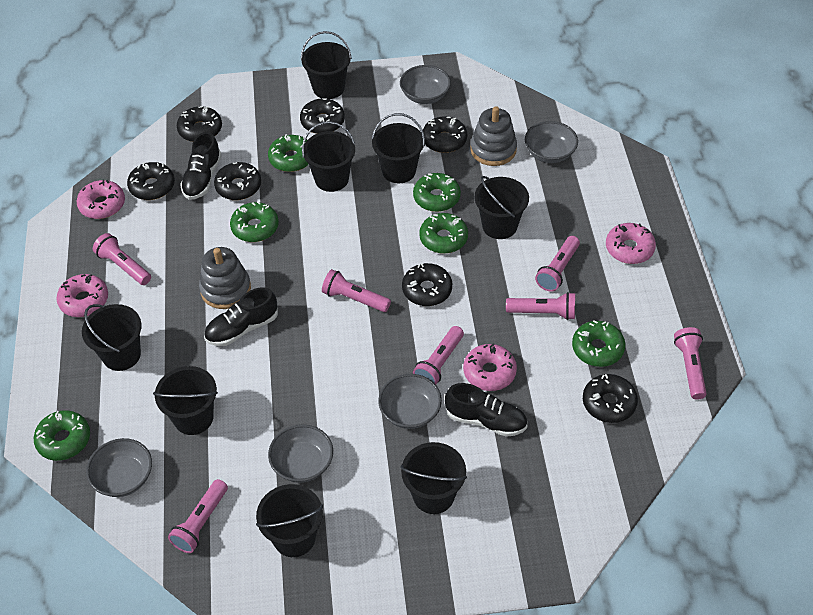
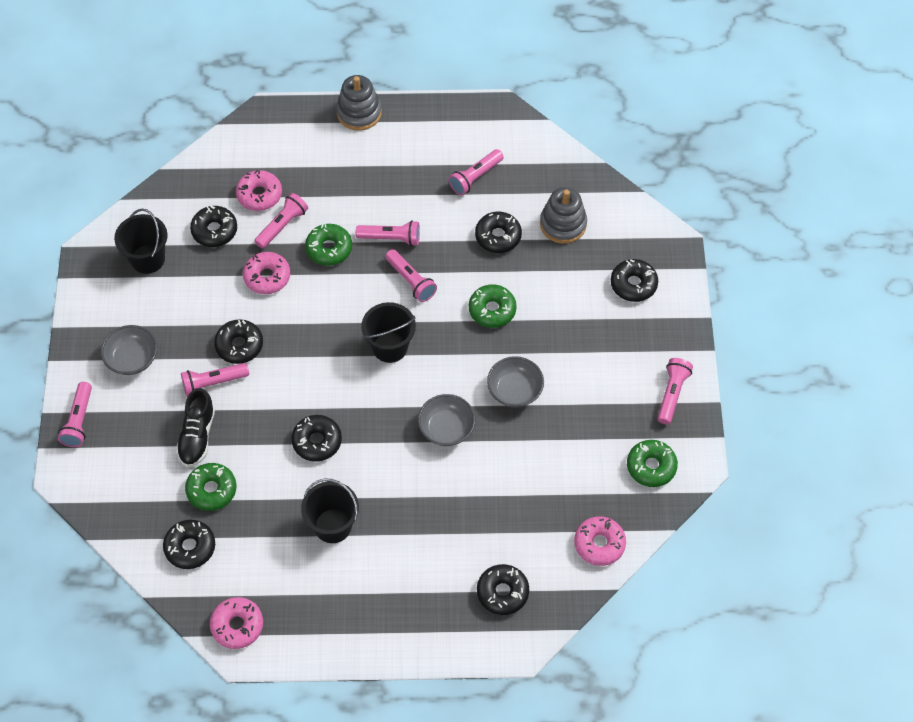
black bucket: [82,304,142,371] [153,366,218,435] [256,484,323,557] [301,31,352,99] [302,121,355,192] [372,113,425,183] [400,442,467,514] [475,176,529,239] = 8 -> [114,209,168,274] [301,478,359,543] [361,302,416,363] = 3
black shoe: [180,132,222,200] [204,287,278,346] [445,383,527,437] = 3 -> [176,388,215,467] = 1
green donut: [34,410,90,461] [230,201,279,242] [268,134,309,172] [413,173,461,212] [419,213,468,254] [572,320,625,367] = 6 -> [185,463,237,511] [305,224,352,266] [469,284,517,328] [627,440,678,487] = 4
grey bowl: [86,438,152,497] [268,424,333,483] [378,374,442,429] [400,65,451,104] [525,121,578,163] = 5 -> [101,325,157,375] [418,394,476,446] [487,356,544,408] = 3

